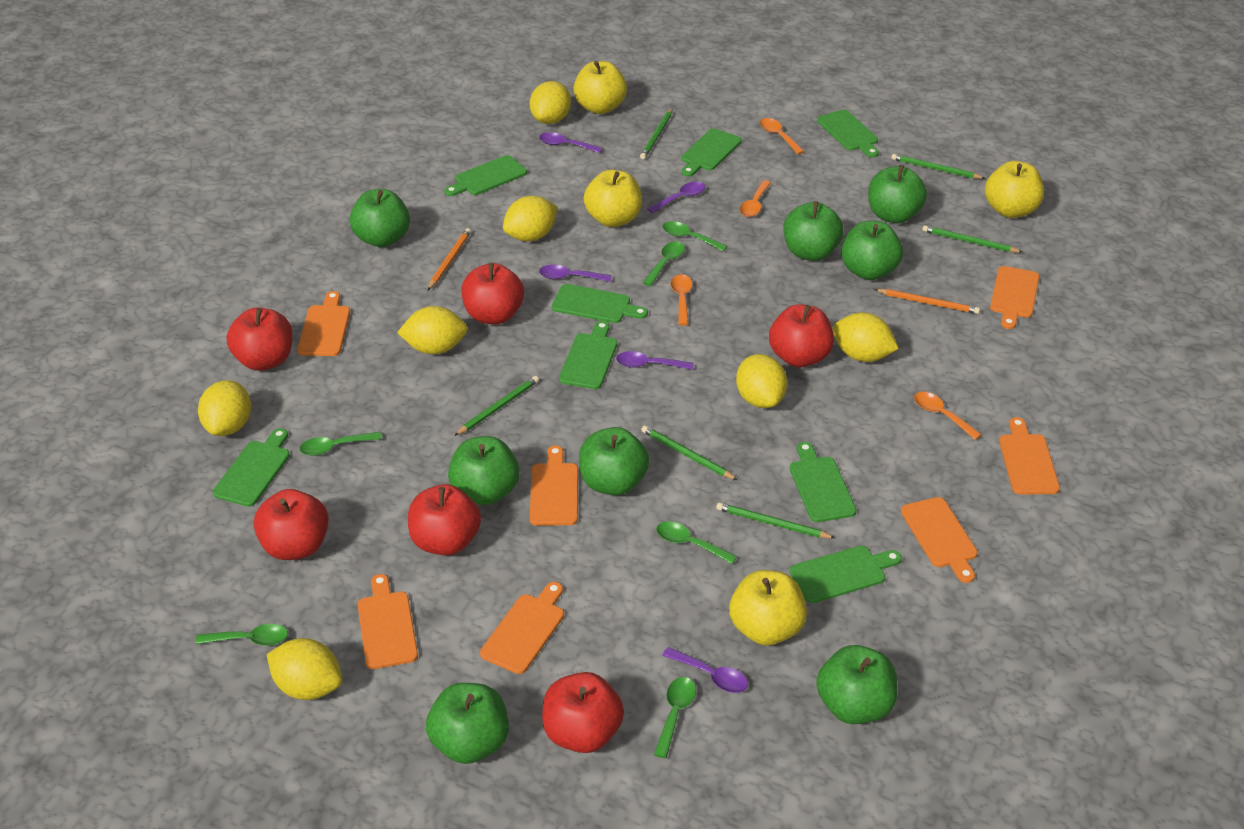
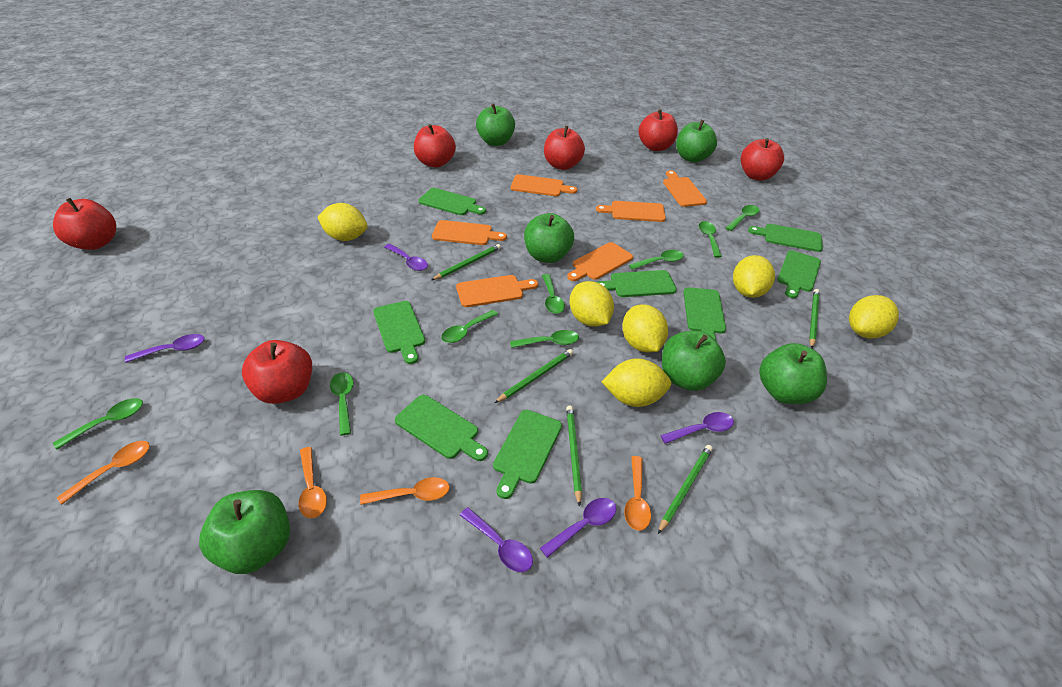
green apple: [350,189,410,247] [426,683,509,764] [448,436,520,505] [579,427,649,496] [784,201,844,261] [816,645,898,724] [841,221,903,280] [868,165,927,223] = 8 -> [199,490,290,574] [476,104,515,146] [524,213,574,263] [662,331,726,391] [676,120,717,163] [759,343,827,404] = 6
green pencil: [454,376,539,436] [640,109,673,159] [641,425,737,480] [716,503,835,538] [891,154,986,179] [922,225,1022,253] = 6 -> [432,244,501,280] [495,349,573,403] [566,406,582,507] [658,445,713,534] [809,289,820,348] = 5
green spoon: [195,624,288,646] [300,432,382,456] [643,241,685,286] [654,677,696,758] [656,521,737,564] [663,221,728,252] = 6 -> [53,398,143,450] [330,372,353,435] [441,310,498,343] [510,330,579,348] [542,274,565,314] [629,250,684,270] [699,221,722,258] [726,205,760,231] = 8
orange cutting board: [297,291,350,356] [358,574,418,669] [480,582,564,674] [530,445,578,526] [901,497,978,583] [990,266,1039,329] [999,417,1060,495] = 7 -> [432,220,507,245] [456,275,538,307] [511,174,577,196] [567,242,633,281] [596,201,666,222] [663,170,707,207] = 6
orange pencil: [428,228,471,290] [874,289,980,314] = 2 -> none = 0
yellow apple: [573,61,627,114] [584,170,642,227] [729,570,807,645] [985,161,1044,218] = 4 -> none = 0
yellow lemon: [198,380,251,436] [266,638,342,700] [397,306,468,354] [503,196,558,241] [530,81,571,124] [736,354,787,408] [833,313,899,362] = 7 -> [318,203,368,241] [569,281,614,327] [602,358,671,407] [622,304,668,352] [733,255,775,298] [849,295,899,339] = 6

